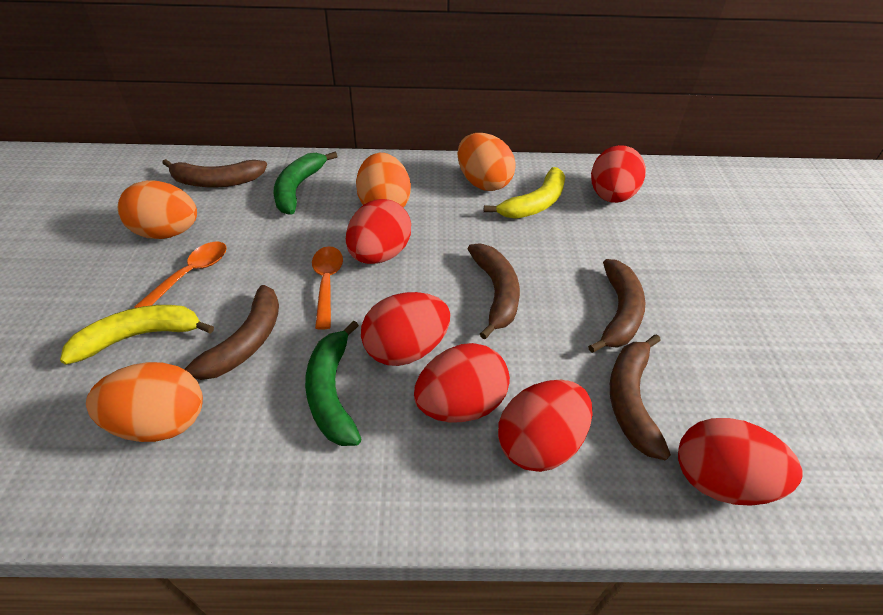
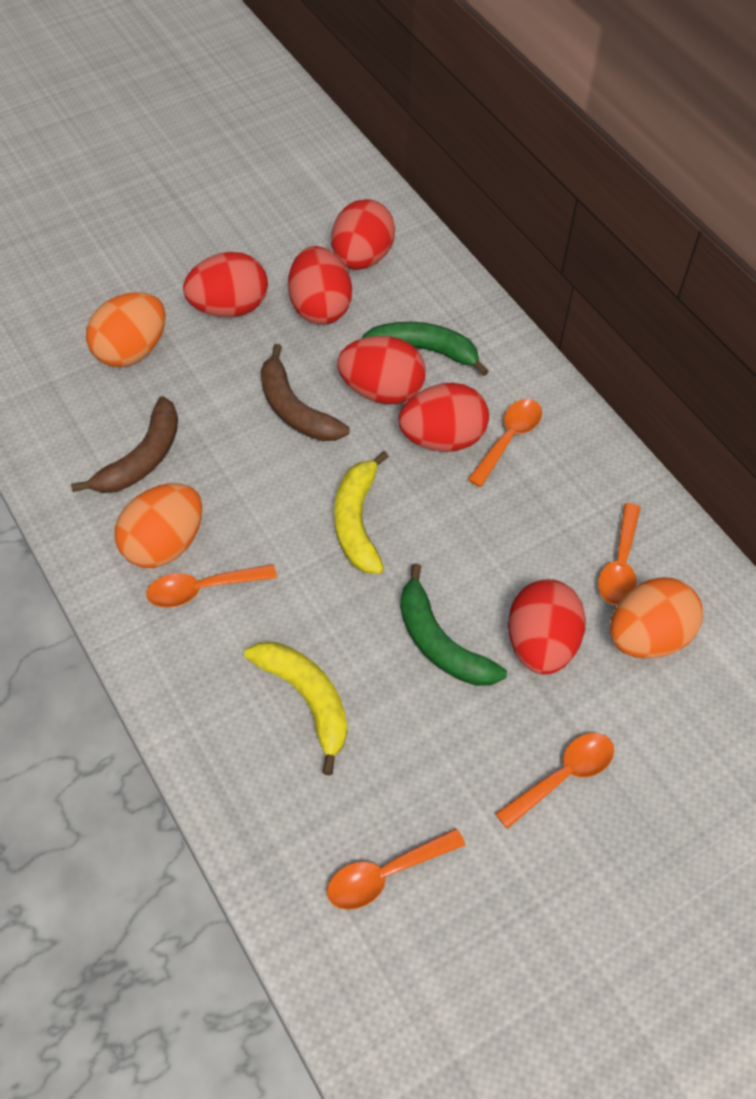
brown banana: [162,159,267,188] [184,285,279,380] [468,243,520,340] [588,259,645,353] [610,334,671,461] = 5 -> [71,396,178,493] [260,344,350,441] = 2
orange egg: [86,362,203,442] [118,180,197,239] [356,153,411,208] [458,133,516,191] = 4 -> [86,292,166,367] [115,483,202,568] [610,577,703,658] = 3
orange spoon: [134,242,227,308] [312,246,343,330] = 2 -> [146,564,277,608] [327,828,465,910] [468,399,542,487] [495,733,614,829] [598,503,641,605] = 5

